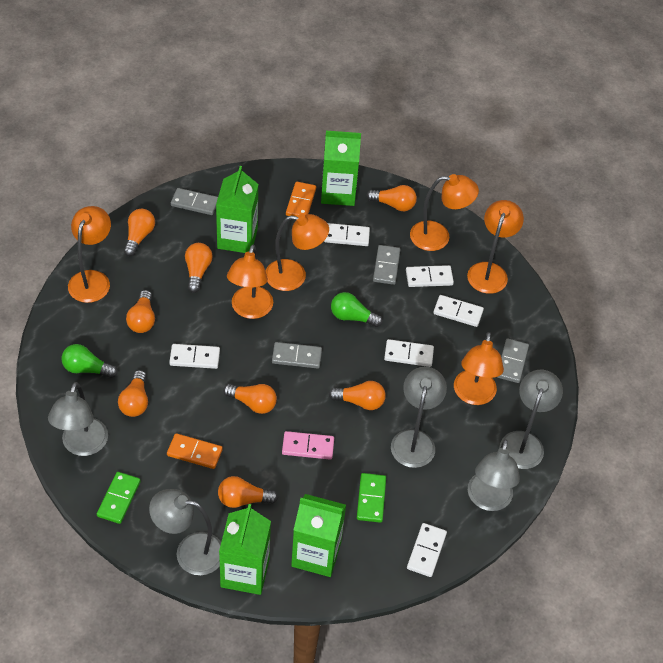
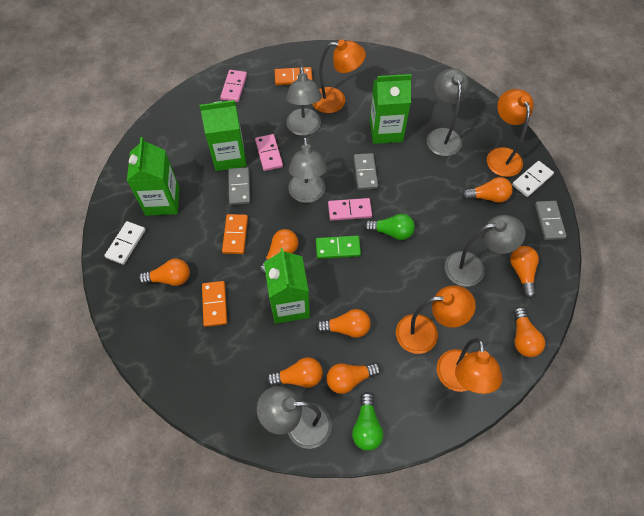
green domino: [97,472,141,524] [357,473,386,523] = 2 -> [316,236,361,259] = 1
grey domino: [171,188,218,215] [272,342,322,369] [373,245,401,285] [497,338,529,383] = 4 -> [228,167,250,205] [354,153,378,190] [535,201,567,240] = 3
orange domino: [167,433,223,469] [286,182,316,217] = 2 -> [202,281,227,327] [222,214,248,254] [275,67,313,85] = 3
orange lamp: [68,206,111,303] [227,245,273,319] [266,214,329,291] [410,174,479,251] [454,332,504,405] [467,200,524,294] = 6 -> [313,40,366,113] [396,286,476,354] [437,338,503,394] [487,89,534,177] = 4
pink domino: [282,431,334,460] = 1 -> [220,70,247,102] [255,134,283,171] [328,198,372,221] = 3
white domino: [169,344,220,369] [324,223,370,246] [384,339,434,367] [406,265,454,287] [407,523,447,577] [433,295,484,327] = 6 -> [104,221,146,265] [512,161,554,197] = 2

